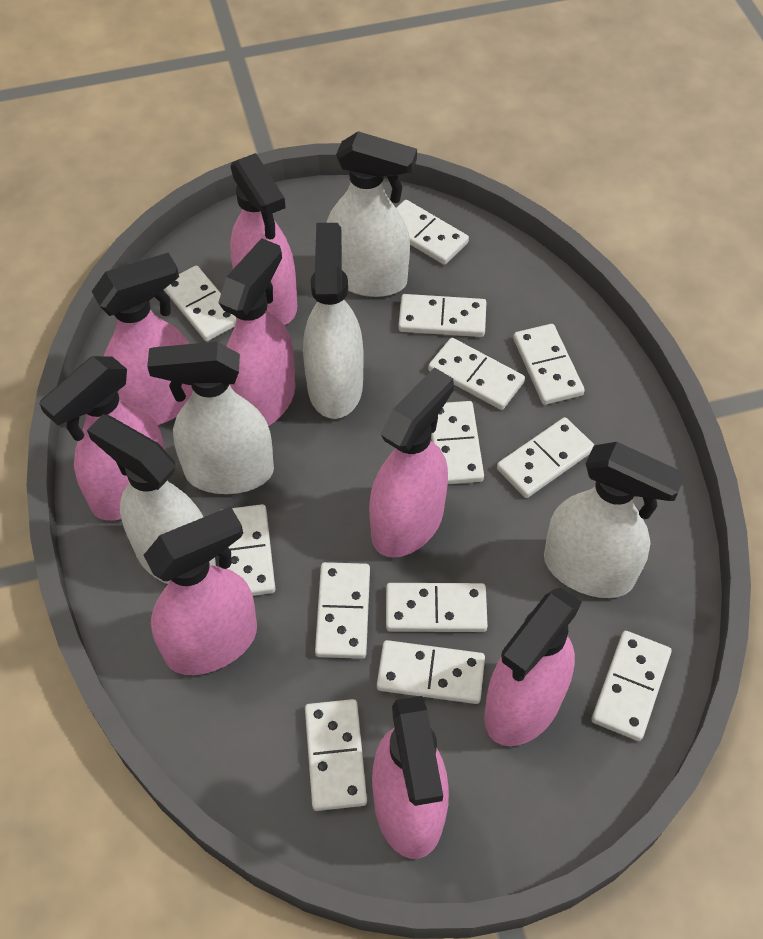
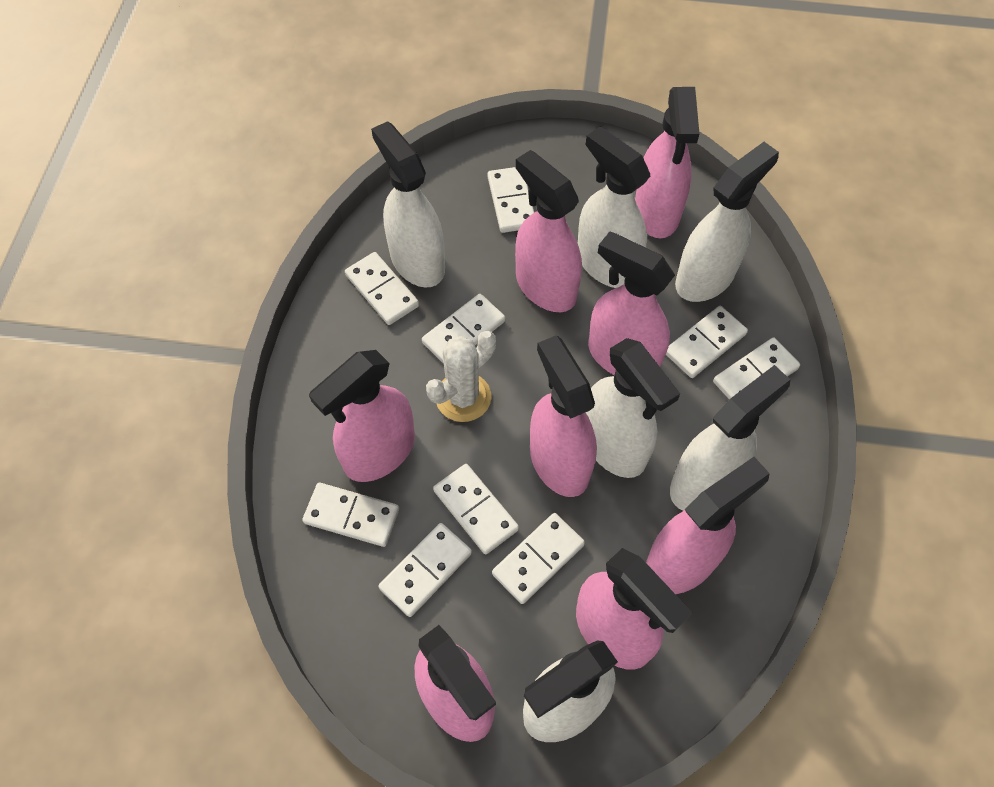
white cactus: none = 0 -> [426,331,496,422] = 1
white domino: [164,266,236,341] [219,504,275,596] [305,699,367,811] [315,562,370,659] [377,640,485,704] [386,583,488,632] [396,200,469,265] [398,294,487,337] [428,338,525,410] [431,401,484,484] [497,417,594,498] [513,324,585,405] [591,631,672,741] = 13 -> [302,483,399,547] [345,252,419,325] [378,523,472,617] [422,294,505,364] [433,464,519,554] [487,167,534,233] [492,513,585,604] [666,306,748,378] [713,337,800,399] = 9
white spray bottle: [87,414,216,584] [147,342,274,494] [303,223,364,419] [327,131,417,297] [544,442,686,598] = 5 -> [371,121,445,287] [523,641,618,742] [578,127,650,288] [585,338,680,478] [670,365,790,511] [675,142,779,302] = 6

